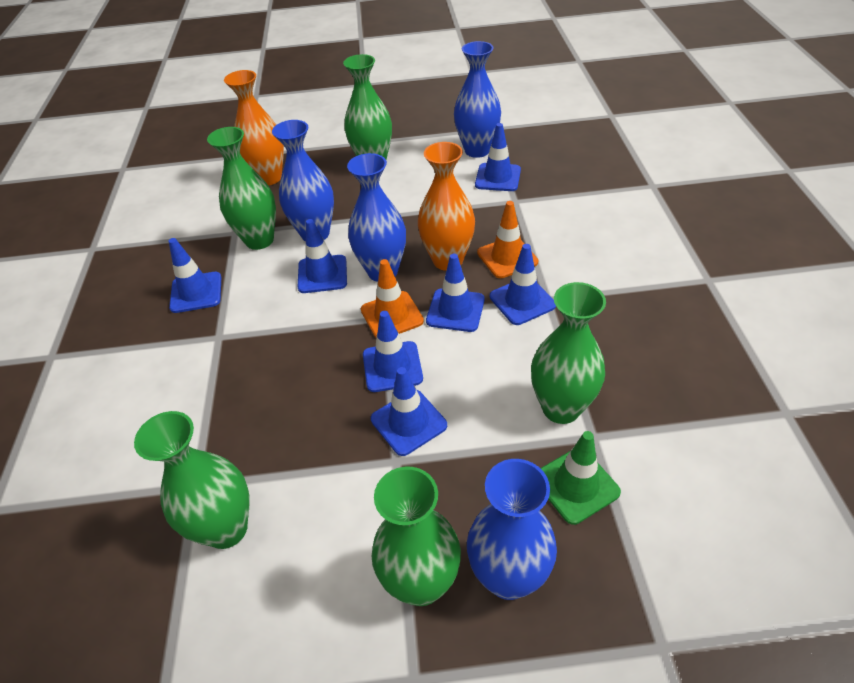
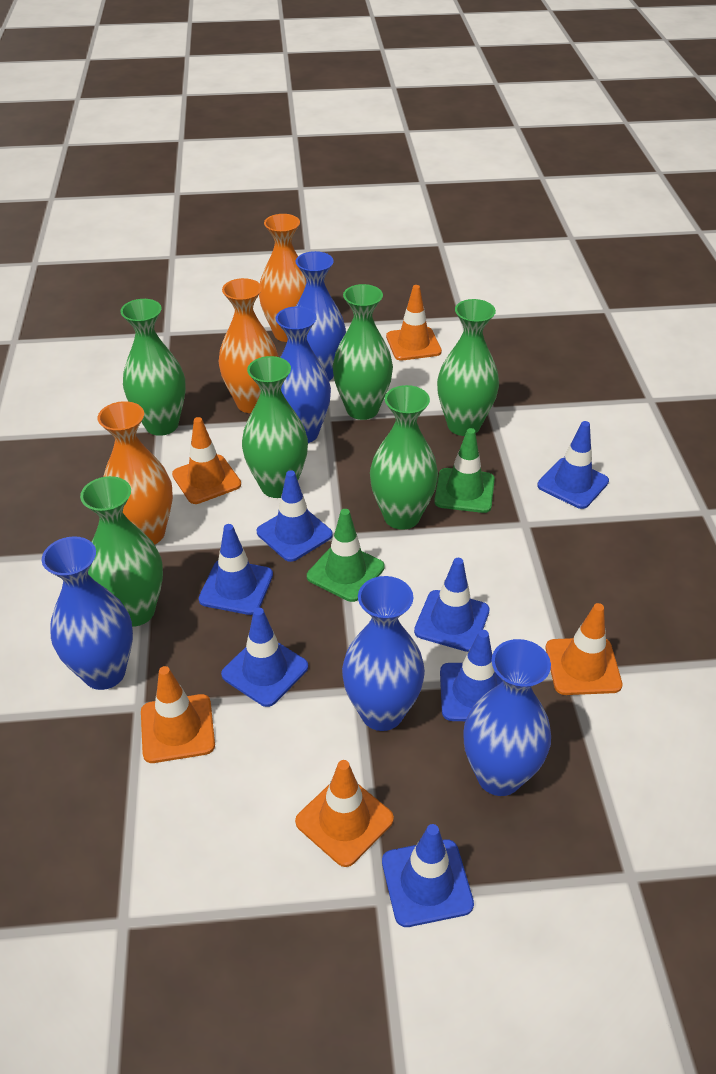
blue vase: [272,120,334,242] [347,153,406,282] [454,41,501,158] [467,459,557,600] = 4 -> [42,536,133,690] [276,306,331,443] [296,251,346,381] [342,576,425,731] [463,639,551,796] = 5
green traffic cone: [540,431,621,525] = 1 -> [307,509,385,602] [434,428,495,513] = 2
green vase: [134,411,249,549] [207,127,276,250] [343,54,392,160] [372,466,461,606] [531,282,606,424] = 5 -> [80,476,163,627] [120,299,186,436] [242,356,308,498] [332,284,393,420] [370,385,438,530] [437,299,499,436] = 6
orange traffic cone: [361,259,424,338] [477,201,538,278] = 2 -> [141,666,215,763] [172,417,241,504] [295,760,394,867] [386,285,442,361] [546,603,622,695] = 5
orange vase: [224,70,284,185] [418,142,475,271] = 2 -> [98,401,173,545] [219,278,278,413] [259,214,306,342] = 3

